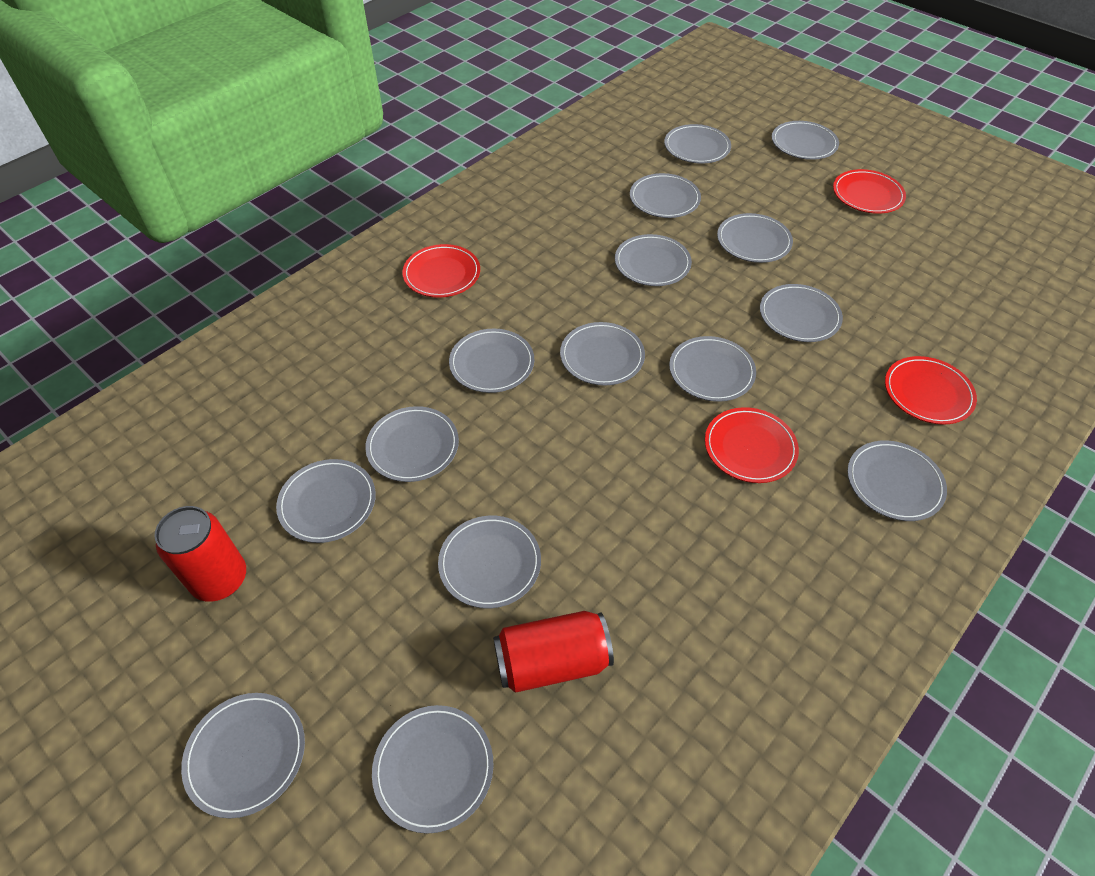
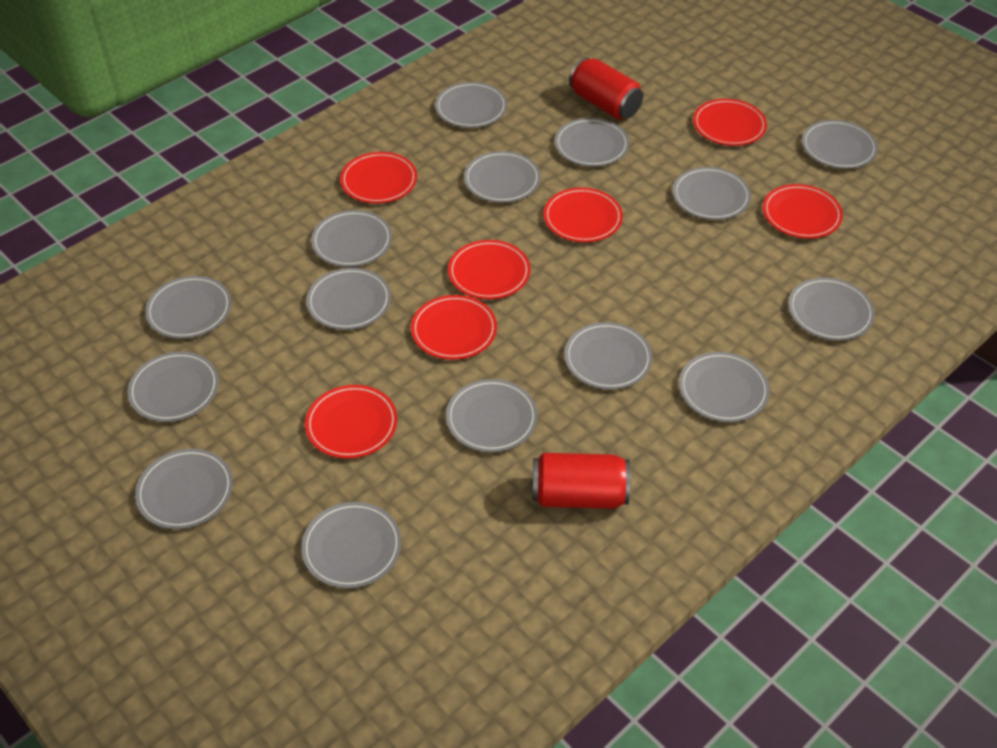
red plate: [402,244,480,297] [705,407,799,483] [833,169,906,214] [885,356,977,425] = 4 -> [305,385,397,459] [340,152,417,203] [411,295,497,360] [448,240,530,299] [544,188,623,242] [693,99,767,146] [763,184,843,239] = 7

